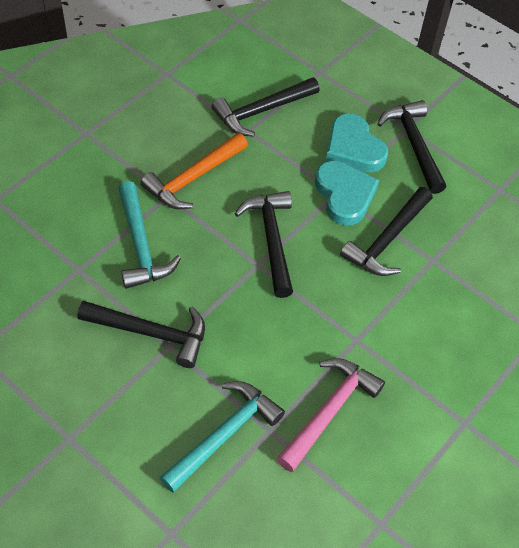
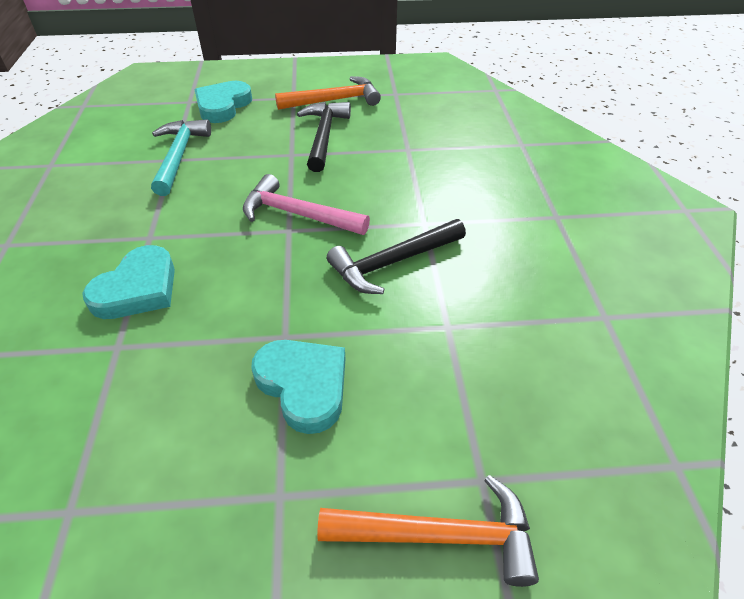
black hammer: [77,301,205,368] [212,77,319,137] [235,191,293,298] [340,187,433,276] [377,100,446,194] = 5 -> [297,102,351,172] [327,219,466,294] = 2
orange hammer: [141,133,248,209] = 1 -> [275,76,381,110] [317,475,539,587] = 2
turquoise hammer: [118,181,181,289] [159,381,285,493] = 2 -> [151,119,211,196] = 1
turquoise heart: [315,160,379,226] [326,113,388,172] = 2 -> [82,245,175,319] [195,81,252,123] [251,340,345,434] = 3

